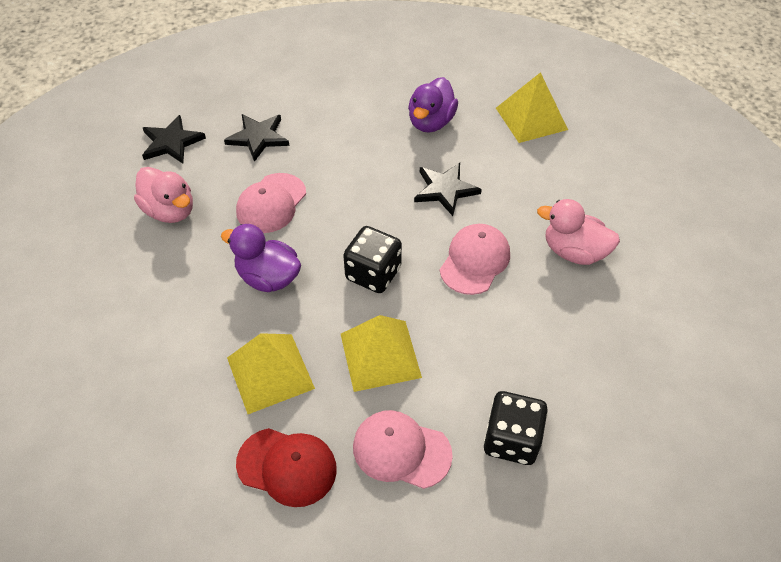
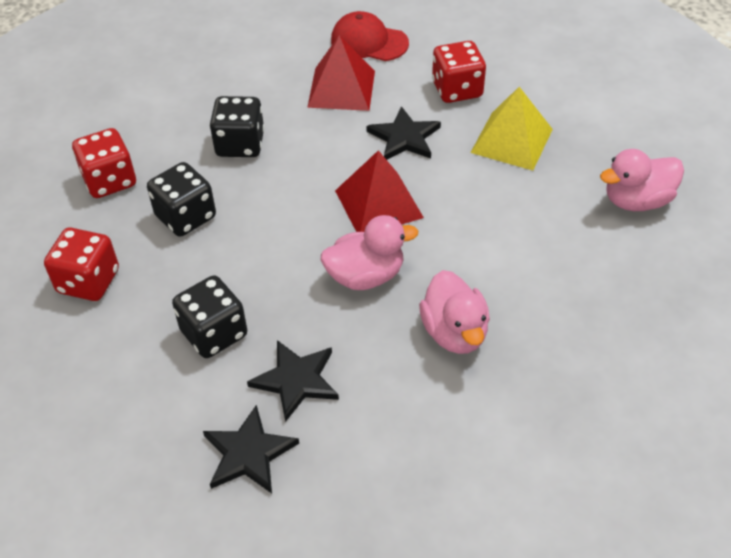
black dice: [343,226,402,293] [484,391,548,465] = 2 -> [147,162,216,237] [172,275,247,358] [210,96,264,157] = 3
pink cap: [236,173,306,233] [353,410,453,489] [440,224,510,295] = 3 -> none = 0
pink duck: [134,167,193,223] [537,199,620,265] = 2 -> [321,215,418,290] [419,270,490,354] [600,149,684,211] = 3
purple duck: [221,224,301,292] [408,77,458,133] = 2 -> none = 0
red dice: none = 0 -> [44,228,119,301] [72,128,136,198] [432,41,486,103] = 3
red pyramid: none = 0 -> [307,35,375,111] [335,150,424,232] = 2
yellow pyramid: [227,333,315,414] [341,315,422,392] [496,72,568,143] = 3 -> [470,87,553,171] = 1

